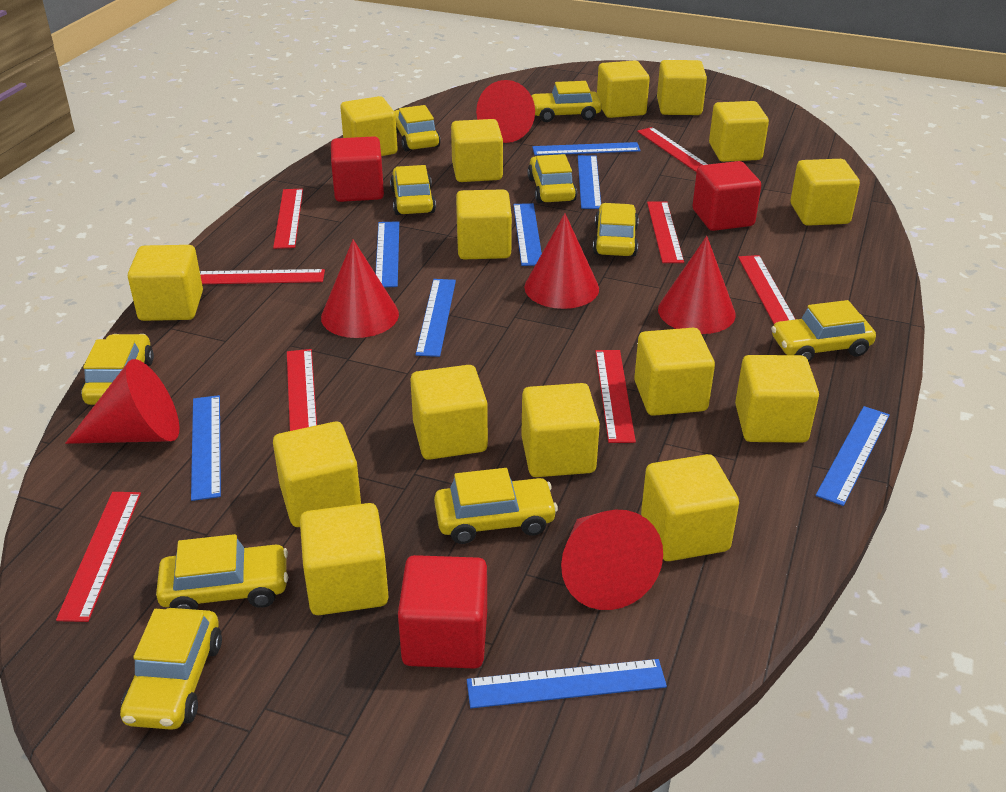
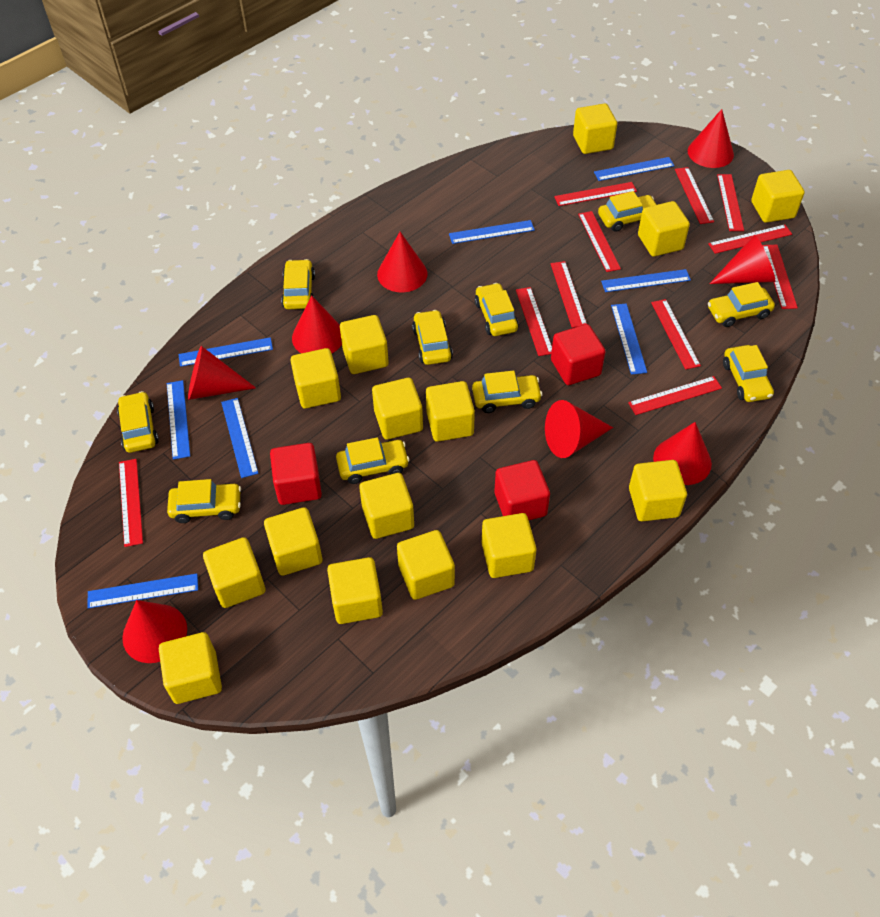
red cone: [65,359,180,444] [321,239,399,338] [476,80,535,143] [524,213,599,309] [561,510,663,610] [658,236,736,334] = 6 -> [122,600,187,663] [188,346,256,400] [292,295,342,353] [377,232,427,292] [545,400,613,458] [653,422,712,485] [688,109,734,168] [709,235,775,284] = 8
red ruler: [56,492,141,622] [200,269,325,284] [273,189,303,249] [287,349,317,431] [595,350,636,443] [637,127,708,172] [647,201,684,263] [738,255,796,324] = 8 -> [119,459,143,547] [516,287,552,356] [550,261,587,328] [554,182,637,206] [578,211,621,272] [628,376,722,415] [651,299,701,370] [675,167,714,224] [708,225,792,254] [717,174,744,231] [762,245,798,309] = 11

